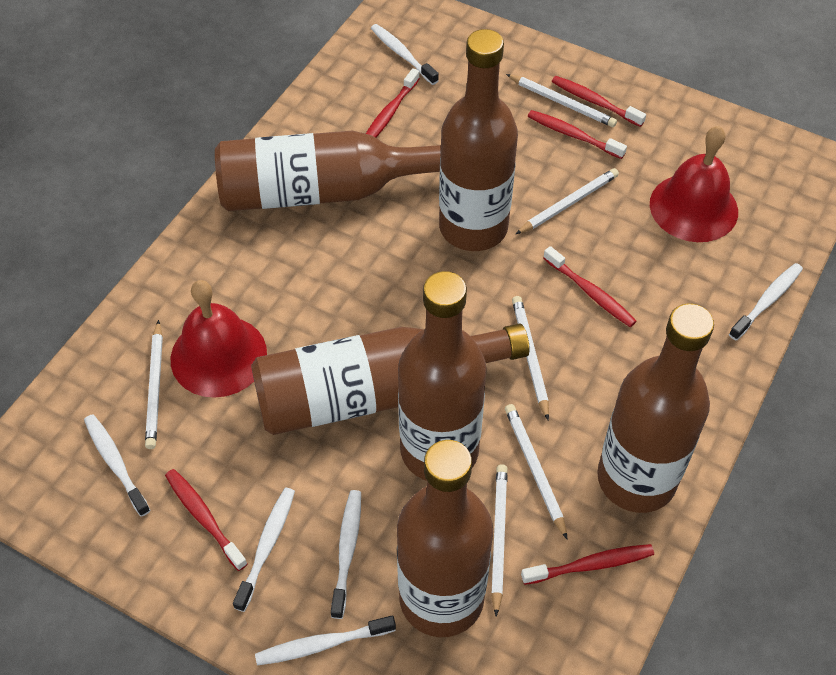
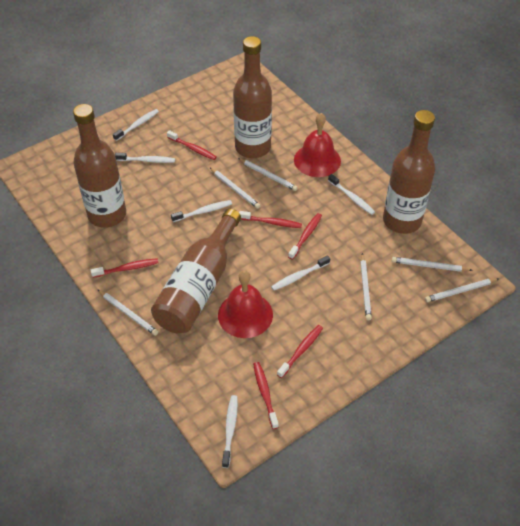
brown bottle: [215,131,441,211] [251,323,530,435] [397,440,493,637] [398,271,487,481] [439,29,518,251] [597,303,714,513] = 6 -> [73,104,126,228] [151,209,241,334] [233,36,272,158] [383,110,435,234] = 4

